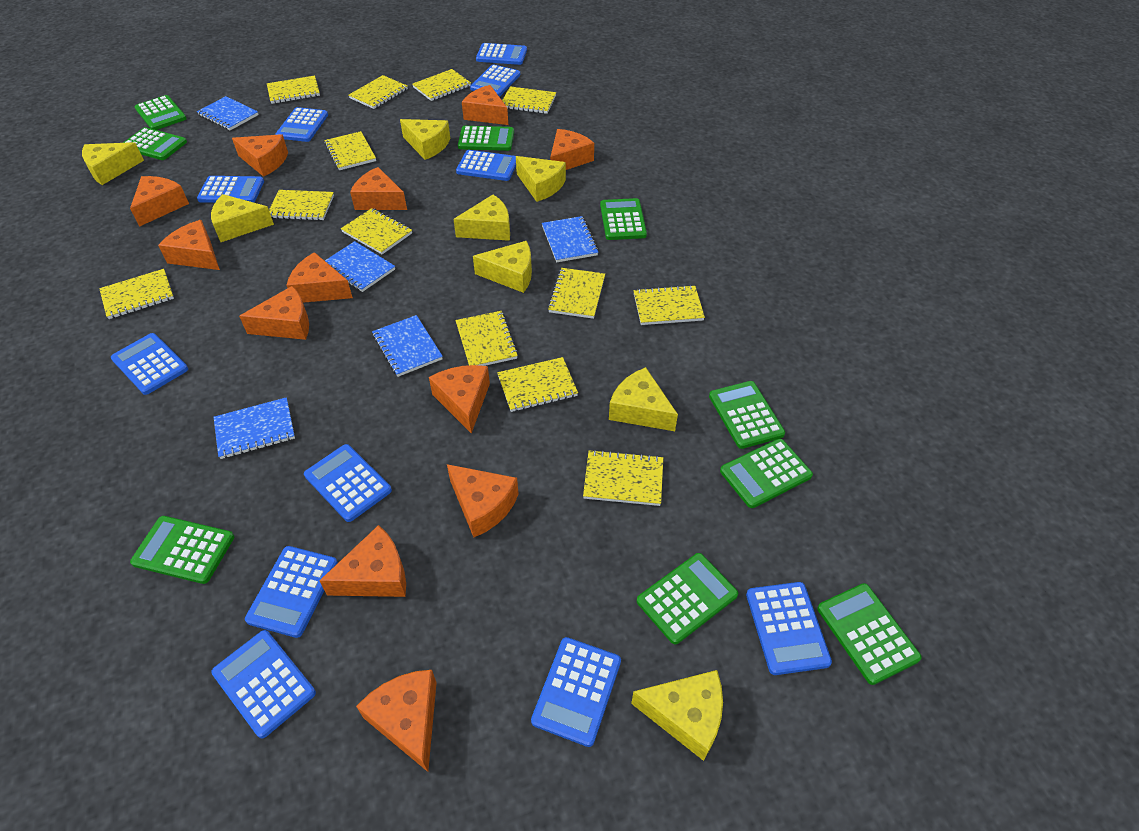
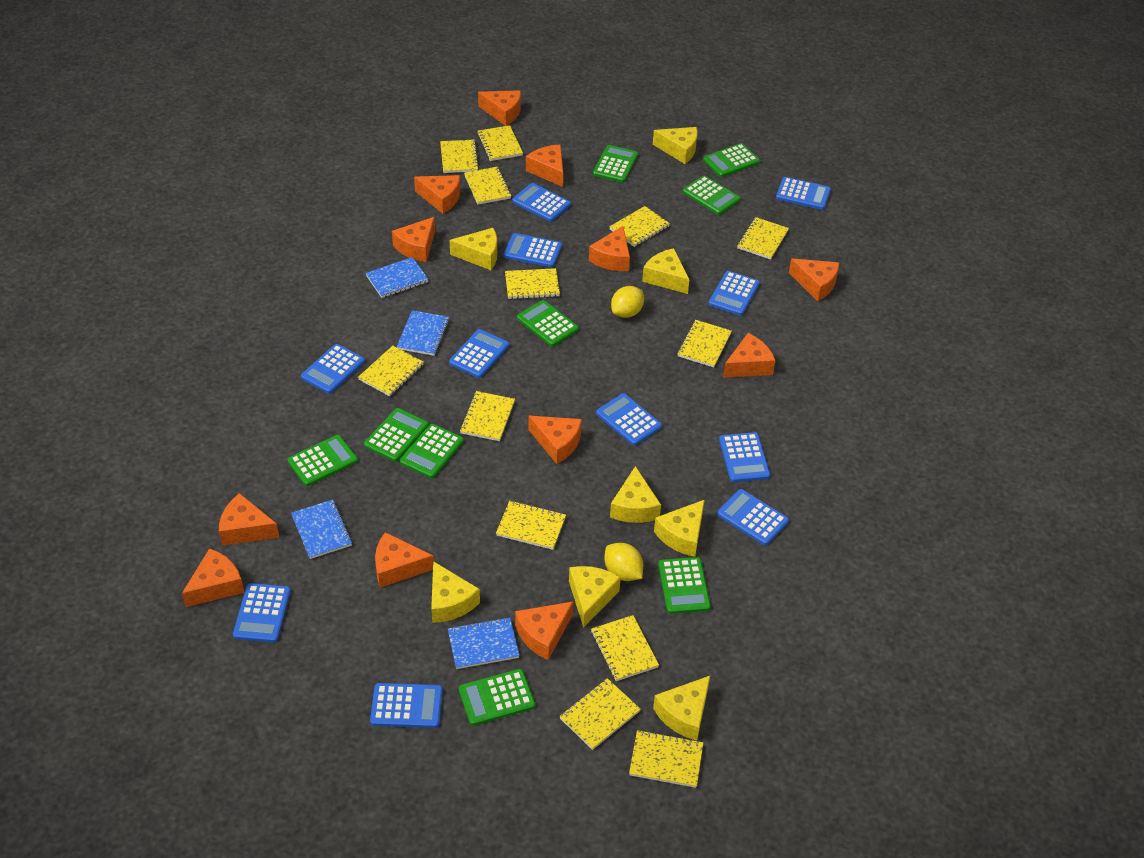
blue notebook: [197,96,259,130] [214,397,295,459] [325,241,395,292] [372,315,443,377] [542,216,599,262] = 5 -> [291,500,352,559] [366,257,429,298] [397,310,449,356] [448,617,520,669] = 4
yellow lemon: none = 0 -> [604,543,643,581] [611,286,644,318] = 2

